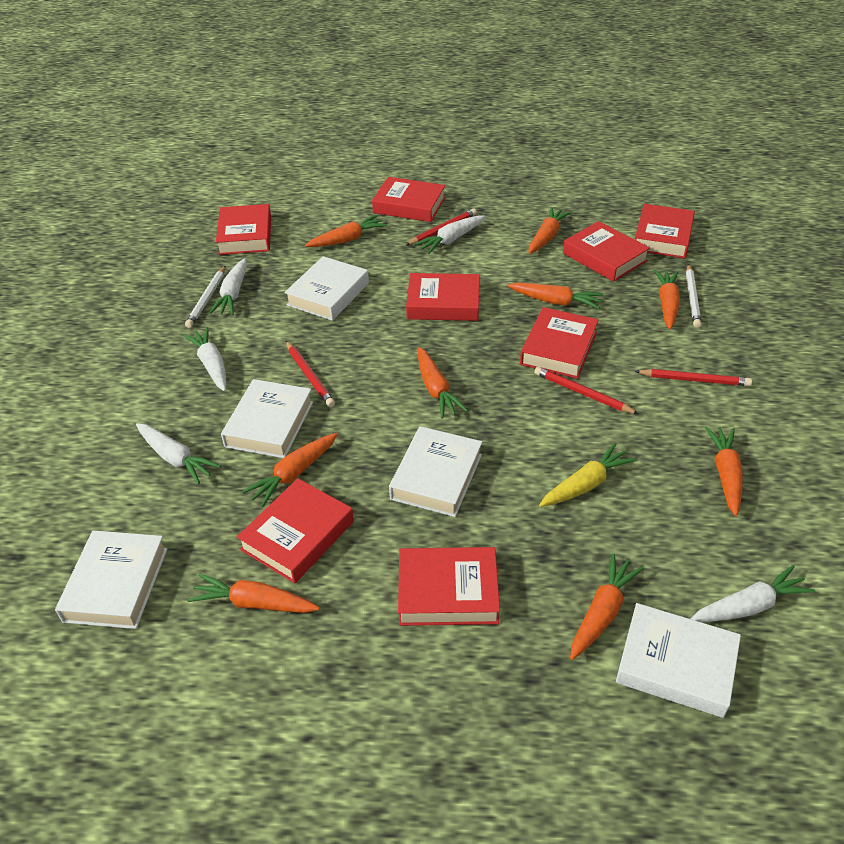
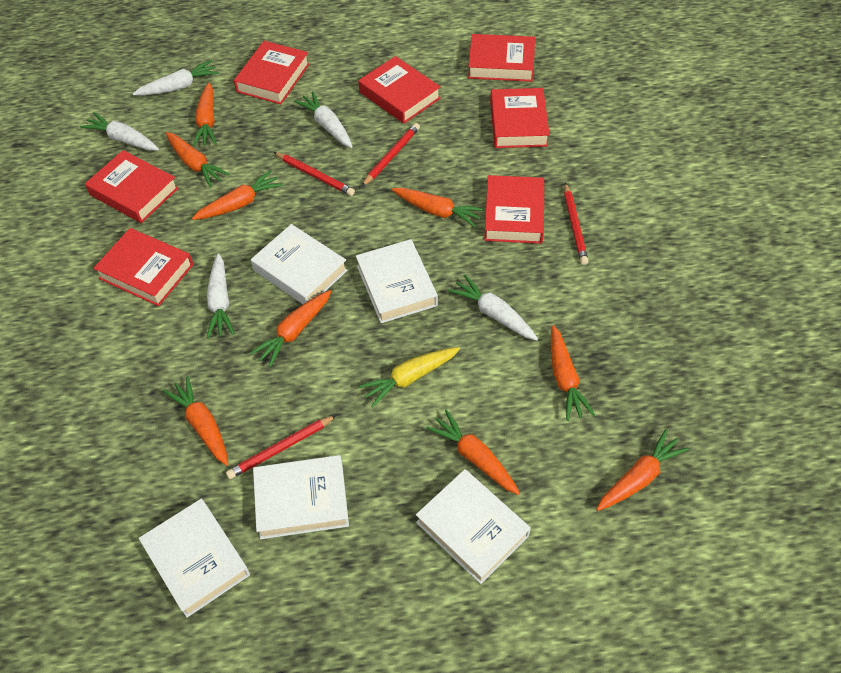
red book: [216,204,271,255] [237,478,354,583] [372,177,445,222] [398,547,500,626] [406,273,480,321] [520,307,599,379] [563,221,650,282] [635,204,695,258] = 8 -> [85,150,178,223] [93,228,193,306] [234,41,310,104] [358,56,441,124] [468,34,535,82] [484,175,544,244] [490,88,550,148] = 7
white pencil: [185,266,225,328] [686,264,701,328] = 2 -> none = 0

